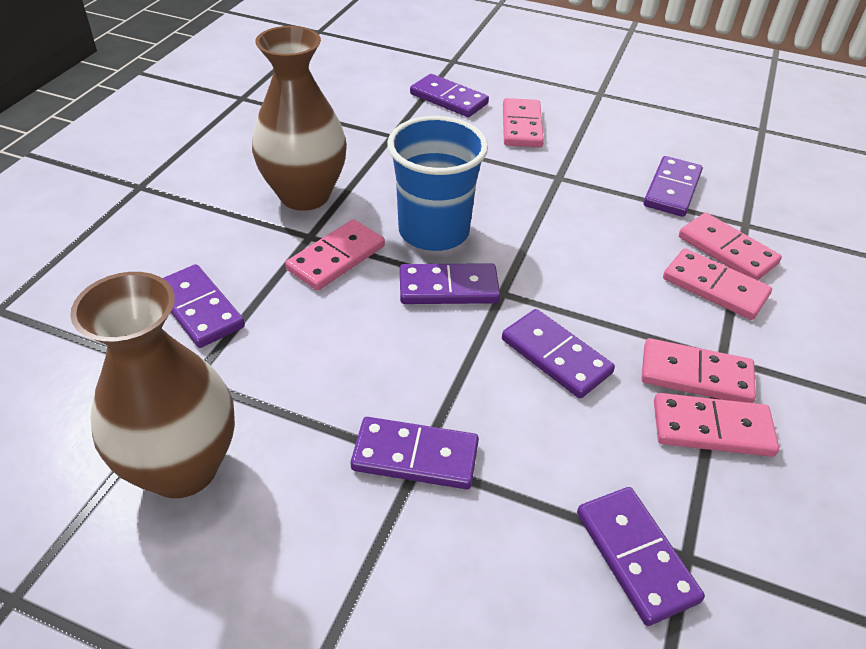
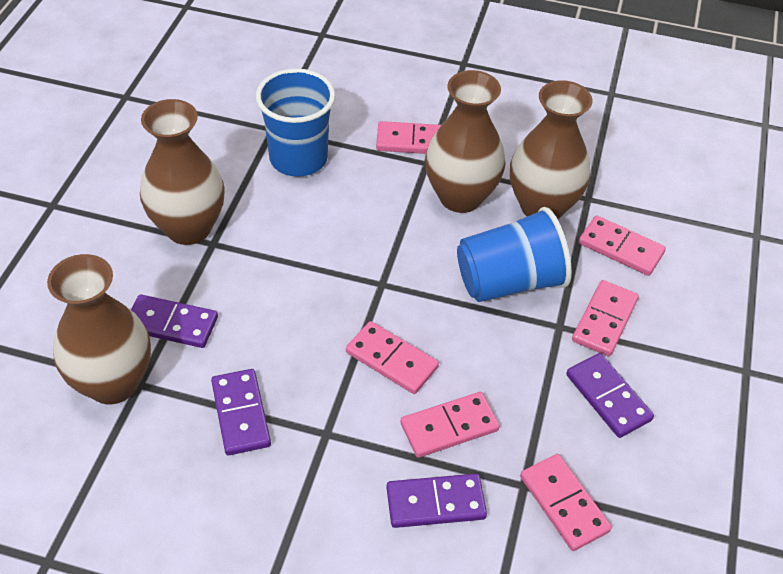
blue cup: [387,116,488,251] = 1 -> [256,68,335,177] [457,207,572,302] = 2
brown vase: [70,272,235,498] [252,26,347,211] = 2 -> [47,254,151,404] [140,99,225,245] [425,70,506,213] [510,80,593,219] = 4
purple domino: [162,264,245,348] [351,417,479,489] [400,263,500,304] [410,74,489,117] [502,309,615,399] [577,487,705,626] [643,156,703,217] = 7 -> [131,294,218,348] [211,369,271,455] [386,474,487,528] [566,353,654,438] = 4

